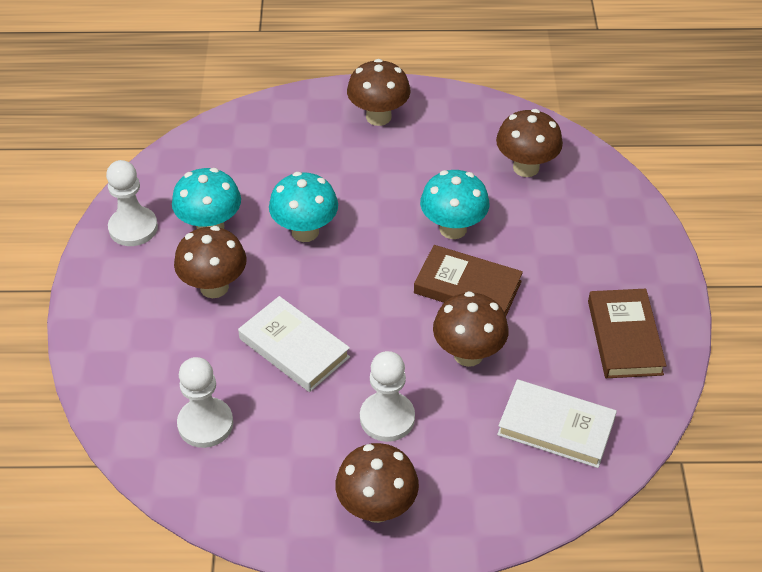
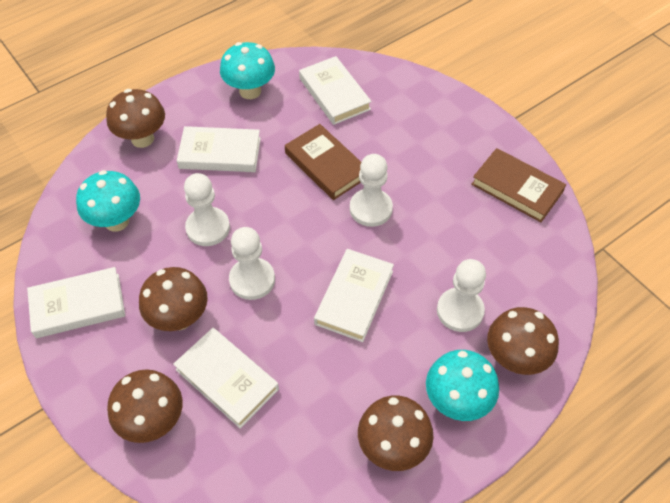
white book: [238,296,350,392] [497,379,617,468] = 2 -> [27,267,125,338] [173,328,279,428] [177,126,261,172] [299,56,372,125] [314,249,394,342] = 5
white pawn: [106,160,158,246] [177,357,233,448] [360,351,415,442] = 3 -> [184,173,230,246] [229,227,275,300] [350,154,393,227] [437,259,486,332] = 4

